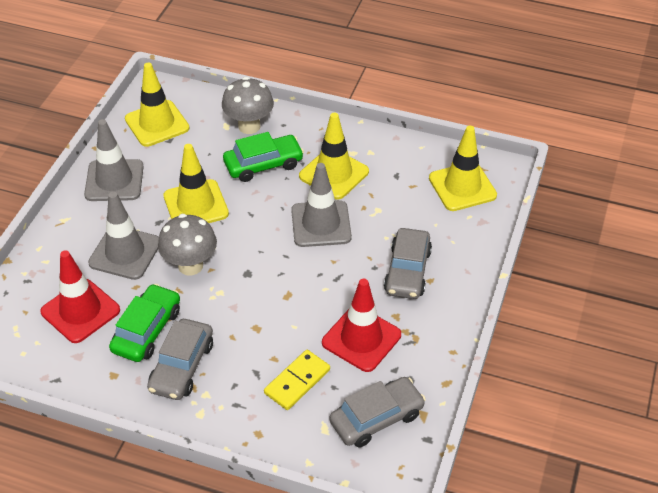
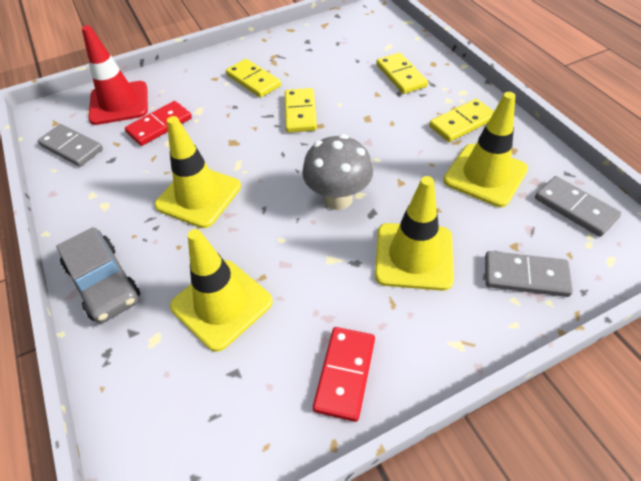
green car: [109,284,180,362] [223,132,304,182] = 2 -> none = 0
grey car: [147,319,213,400] [329,377,426,448] [384,228,432,299] = 3 -> [56,227,140,323] = 1
grey domino: none = 0 -> [38,124,103,167] [485,251,573,297] [535,176,621,237] = 3
grey mushroom: [158,214,217,275] [222,77,274,134] = 2 -> [302,134,373,210] = 1
grey traffic cone: [84,119,144,201] [88,192,159,280] [291,163,352,247] = 3 -> none = 0
red domino: none = 0 -> [125,101,192,146] [313,327,375,422] = 2
red traffic cone: [40,250,120,343] [322,279,401,372] = 2 -> [82,25,148,125] = 1
yellow domino: [264,350,330,410] = 1 -> [226,59,281,98] [285,88,317,133] [376,53,428,94] [429,99,494,142] = 4

